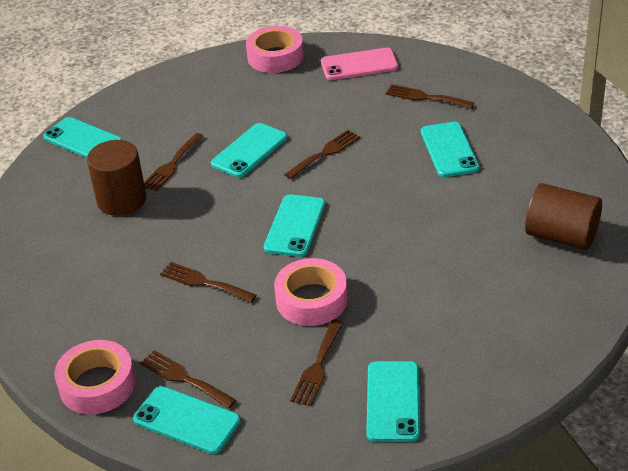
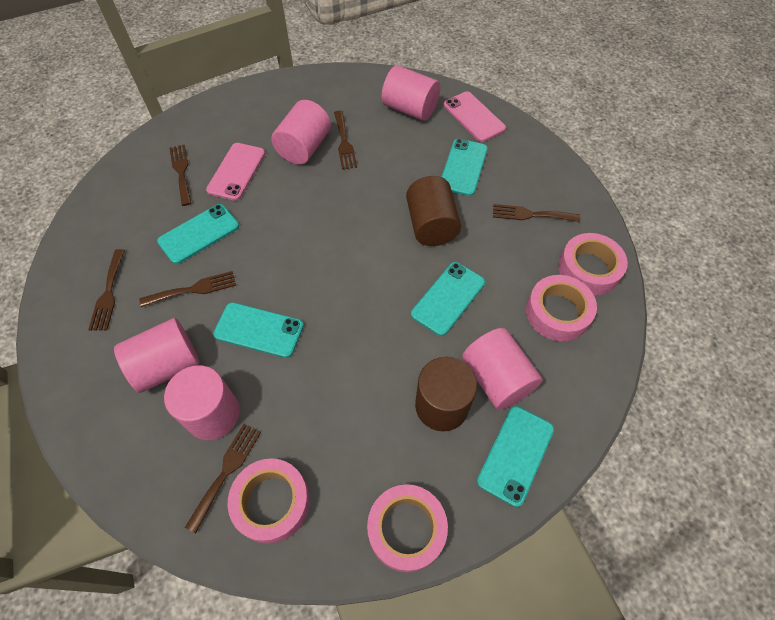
pink cylinder: none = 0 -> [114,318,199,393] [164,365,240,440] [271,100,331,165] [382,65,440,121] [462,328,543,410] = 5
pink phone: [321,47,398,80] = 1 -> [206,143,265,201] [443,91,506,142] = 2
pink tape: [54,340,136,414] [246,26,304,73] [274,258,348,326] = 3 -> [228,458,310,544] [367,484,448,572] [526,275,597,341] [558,233,628,296] = 4
turquoise phone: [43,117,122,158] [133,386,241,454] [211,123,287,178] [264,194,325,257] [366,361,420,442] [421,122,480,177] = 6 -> [157,204,239,264] [213,302,304,358] [411,262,485,336] [442,139,488,196] [477,406,554,507] = 5

